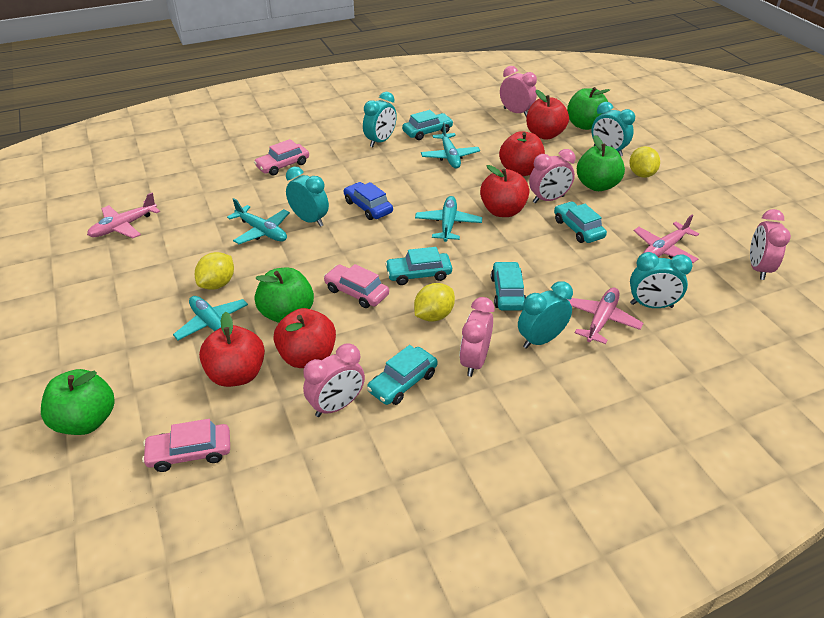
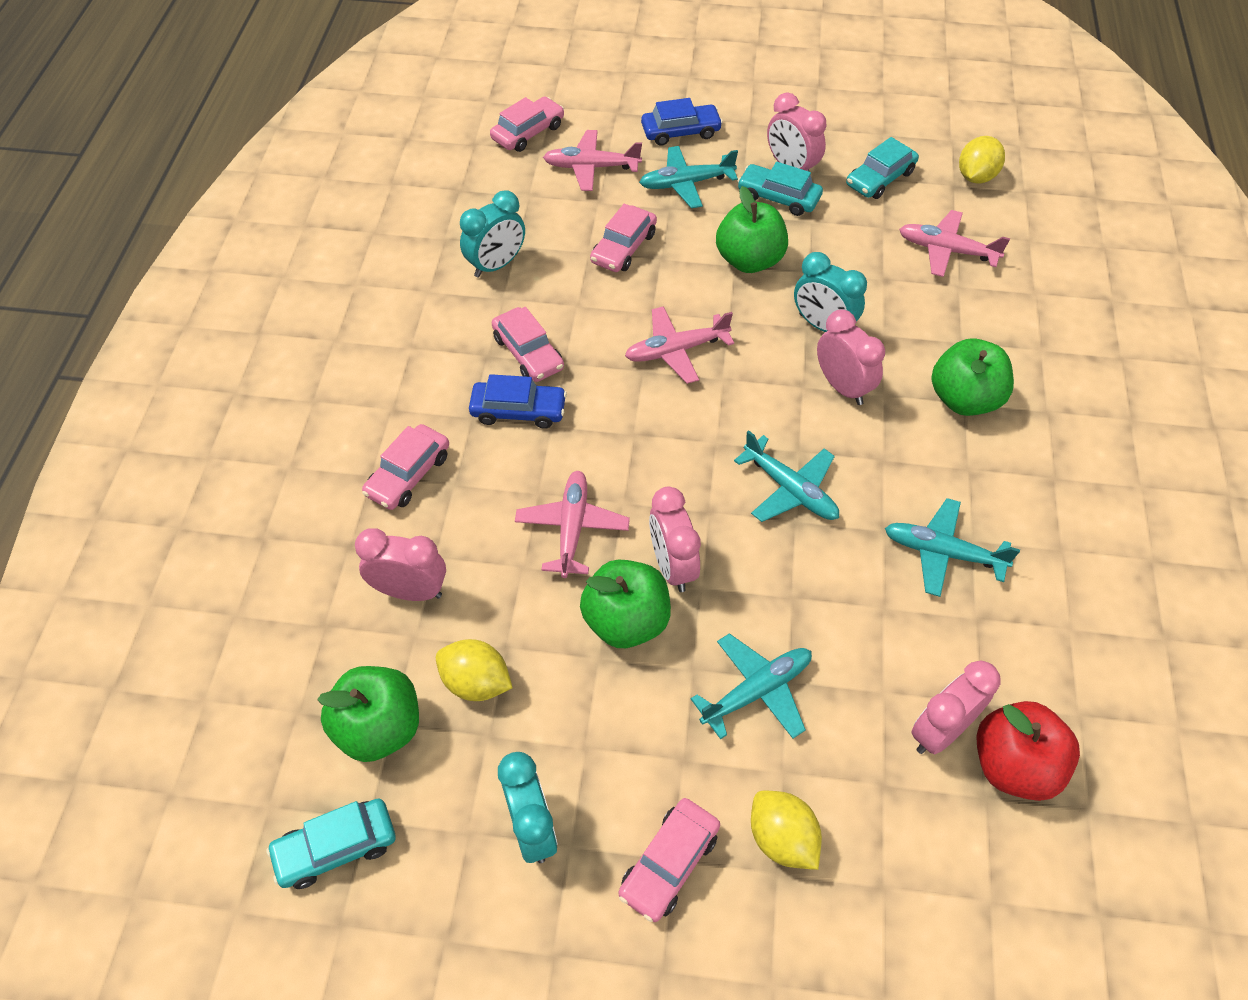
blue car: [344,182,393,220] = 1 -> [469,374,567,429] [641,98,723,146] = 2
pink car: [142,419,230,472] [254,139,309,176] [324,264,389,308] = 3 -> [362,424,449,510] [490,97,564,152] [492,307,564,382] [590,204,657,272] [619,798,720,922] = 5
pink plane: [87,193,160,238] [567,287,643,344] [634,215,699,263] = 3 -> [515,471,630,578] [543,130,642,191] [625,306,734,384] [899,210,1010,277] = 4
red apple: [199,312,265,387] [274,308,336,368] [480,165,529,217] [499,131,545,176] [526,90,569,140] = 5 -> [976,701,1080,801] = 1
turquoise car: [367,345,438,405] [385,247,452,285] [402,110,453,140] [491,261,526,310] [554,202,607,243] = 5 -> [266,799,395,889] [737,162,823,216] [846,137,919,199] = 3
turquoise clock: [286,166,329,227] [363,92,397,147] [518,281,573,349] [591,102,635,156] [630,252,692,308] = 5 -> [460,190,525,278] [498,752,558,863] [794,252,867,332] = 3

